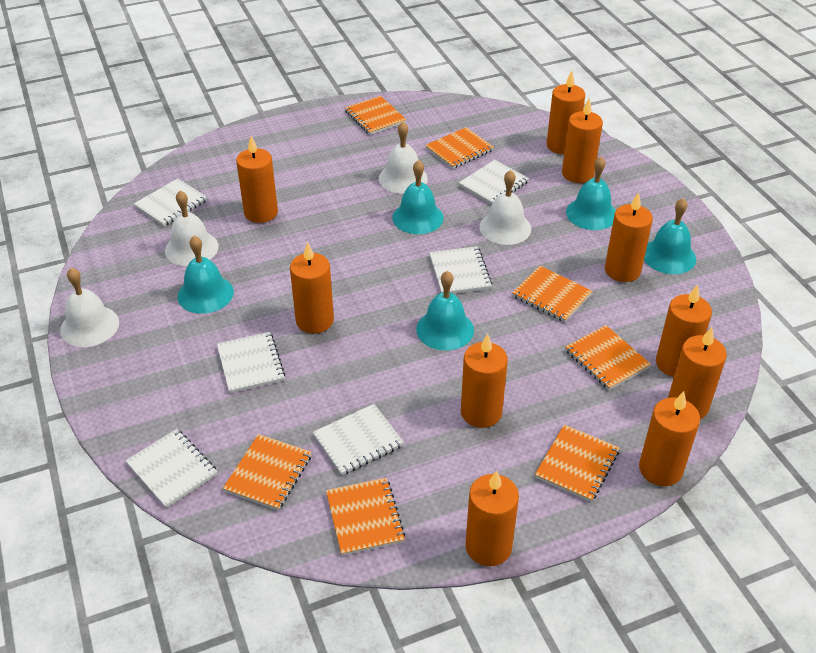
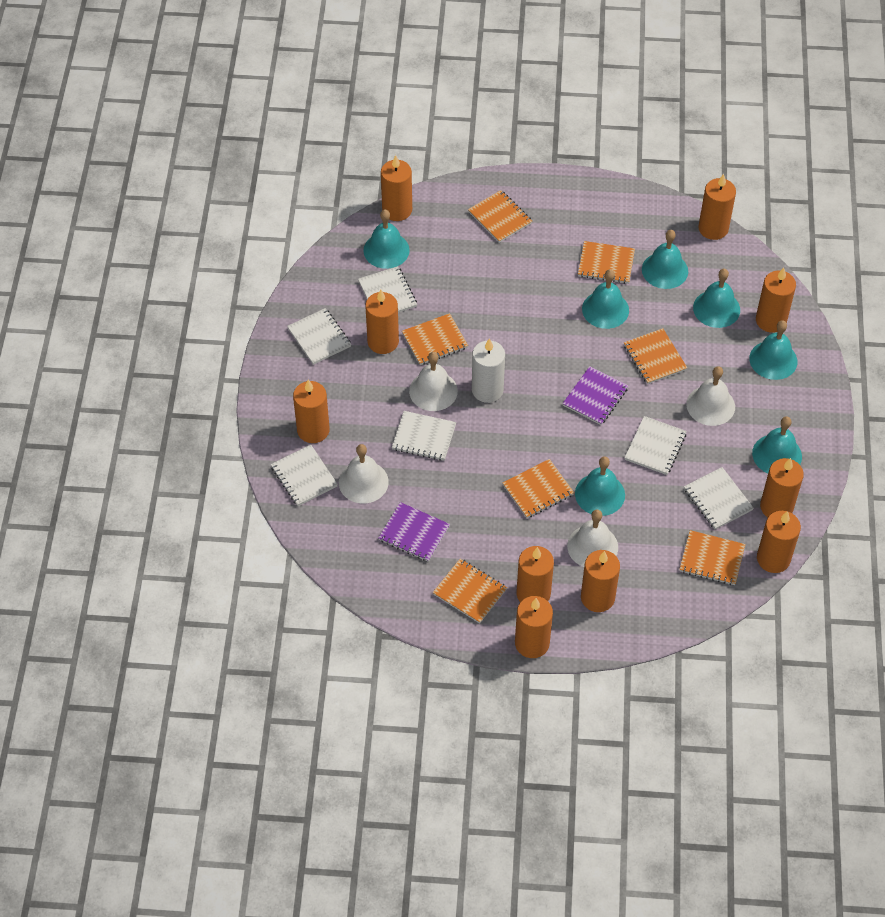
purple notebook: none = 0 -> [378,502,450,562] [562,366,628,425] = 2
turquoise bell: [177,236,234,314] [392,160,444,234] [416,271,474,351] [566,156,616,230] [644,198,696,274] = 5 -> [363,209,410,269] [575,457,625,516] [582,269,629,329] [642,230,688,289] [693,269,740,328] [749,320,797,380] [752,416,802,473] = 7
white candle: none = 0 -> [472,338,505,403] = 1

